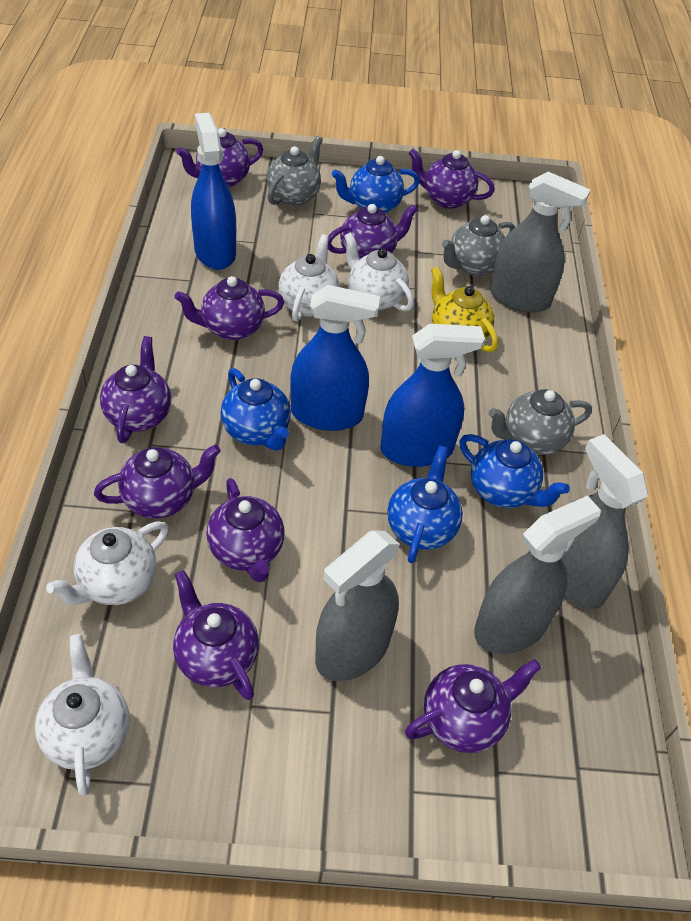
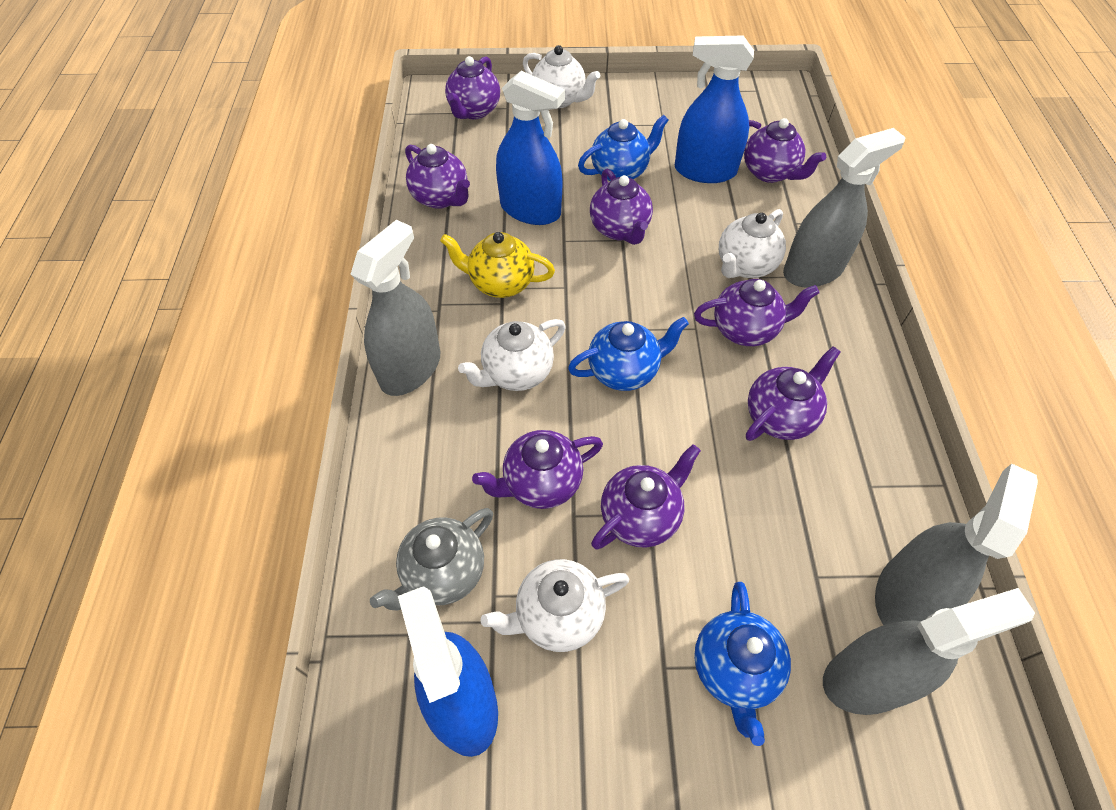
blue teapot: [221,368,291,451] [332,156,420,213] [387,446,463,563] [459,434,570,508] = 4 -> [568,317,689,391] [578,115,669,181] [694,582,791,746] = 3
grey teapot: [267,136,322,206] [442,215,515,276] [489,389,592,455] = 3 -> [370,508,493,611] = 1
purple teapot: [94,445,221,519] [100,336,171,443] [173,570,259,700] [175,276,284,340] [177,128,263,188] [206,478,285,582] [328,204,418,259] [405,659,541,753] [409,149,495,209] = 9 -> [405,144,470,209] [445,56,500,119] [472,430,603,509] [590,169,653,245] [591,444,701,550] [694,279,819,346] [744,118,826,183] [746,346,841,441] = 8

